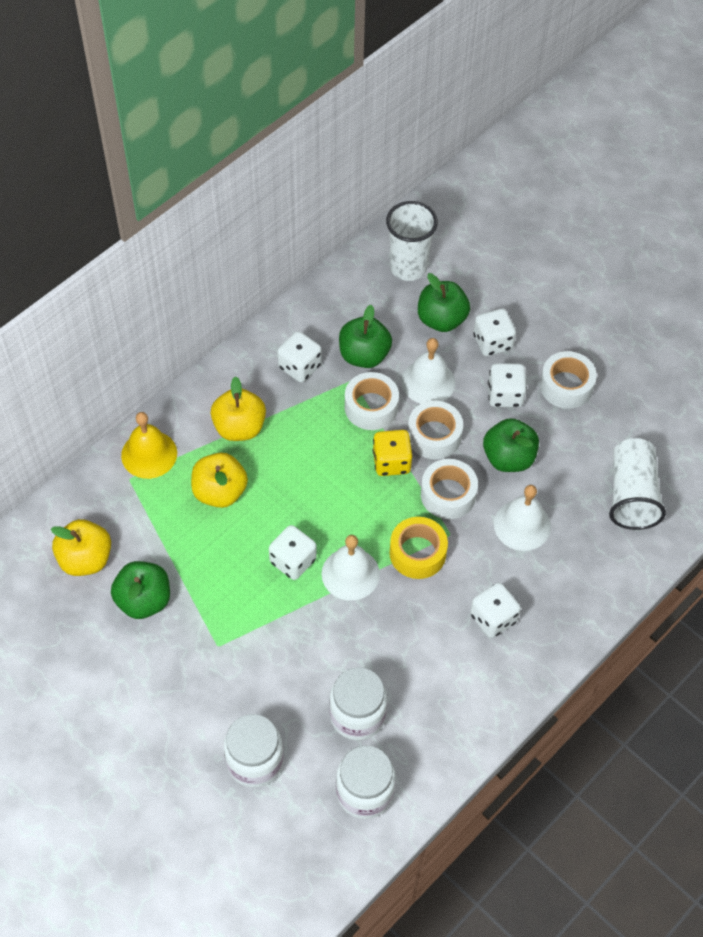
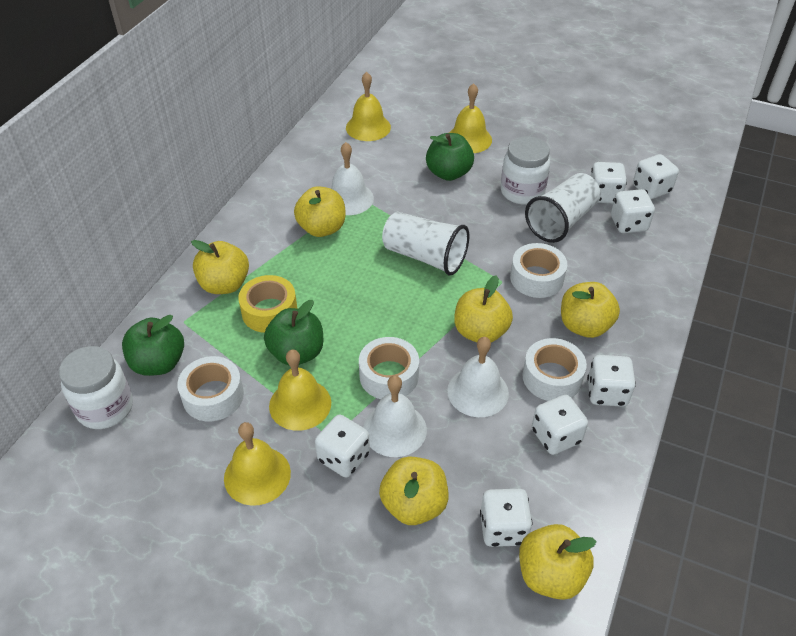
green apple: [111,561,170,619] [339,305,392,368] [418,273,470,332] [483,418,539,472] = 4 -> [122,315,184,376] [264,300,323,365] [426,133,474,181] = 3
white dice: [269,525,317,580] [277,331,322,382] [470,583,521,638] [473,309,516,356] [488,363,527,407] = 5 -> [315,415,370,478] [480,489,532,547] [532,395,588,455] [587,355,636,407] [591,162,627,203] [611,189,655,233] [633,154,679,199] = 7
white jar: [224,714,284,787] [329,667,387,740] [336,746,396,819] = 3 -> [59,346,133,429] [501,136,550,205] = 2
yellow apple: [51,519,111,576] [191,453,248,508] [210,376,266,441] = 3 -> [191,240,249,294] [294,186,345,237] [379,457,448,525] [454,275,513,343] [519,524,597,600] [561,282,620,338] = 6
yellow bell: [121,412,177,479] = 1 -> [224,422,291,506] [269,349,331,431] [346,72,391,141] [449,83,492,153] = 4
yellow dice: [373,430,413,476] = 1 -> none = 0

